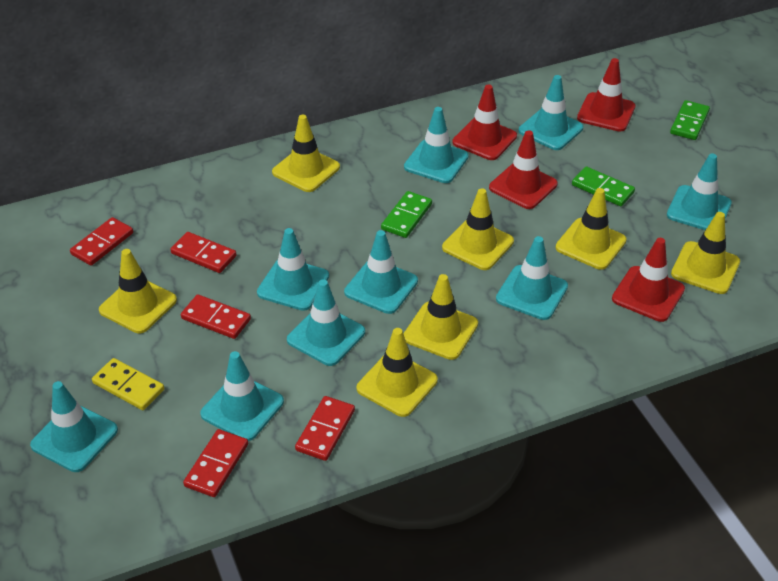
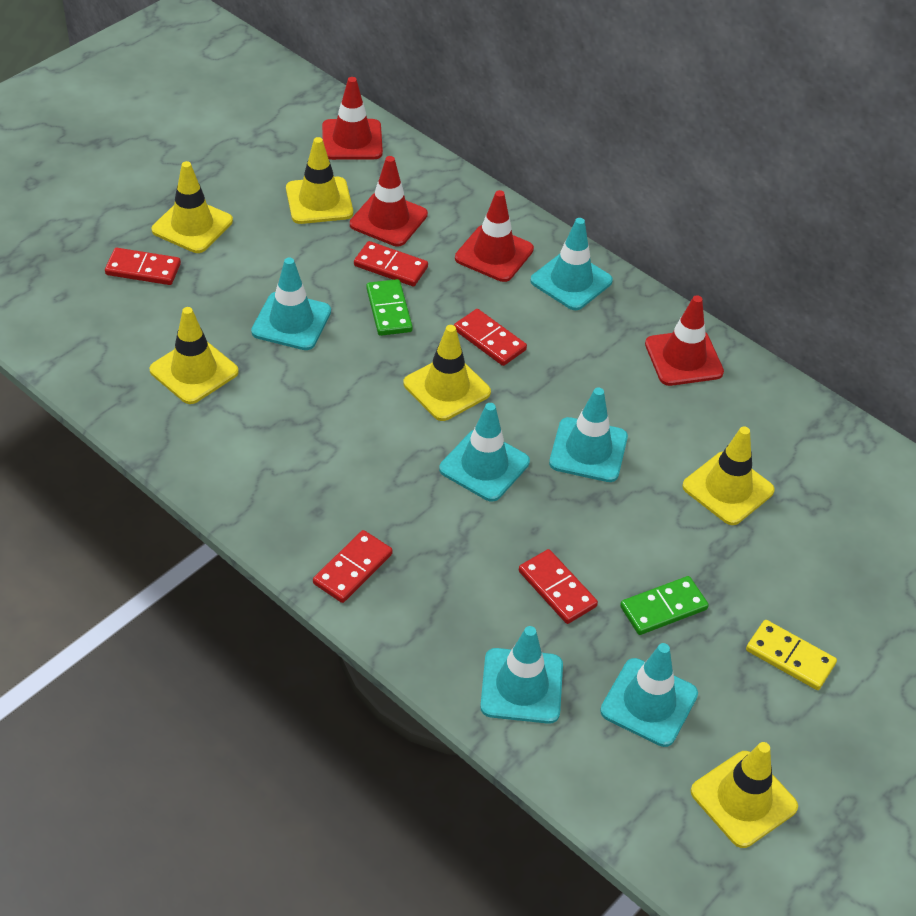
green domino: [381,191,432,238] [572,167,635,206] [670,100,710,140] = 3 -> [366,279,413,336] [620,576,709,635] = 2
turquoise traffic cone: [30,381,118,472] [200,351,284,441] [257,228,329,311] [287,279,365,366] [344,230,418,314] [404,107,468,183] [496,236,568,320] [519,75,583,150] [667,154,732,230] = 9 -> [251,257,331,350] [439,403,530,502] [480,626,563,724] [530,218,613,310] [549,387,628,482] [600,643,698,747] = 6
yellow traffic cone: [99,249,177,333] [272,115,340,192] [357,328,438,417] [404,274,478,360] [442,188,514,270] [556,188,627,270] [671,212,740,294] = 7 -> [149,307,239,404] [152,161,233,253] [286,137,353,224] [403,325,491,421] [682,426,775,525] [691,742,798,848] = 6

